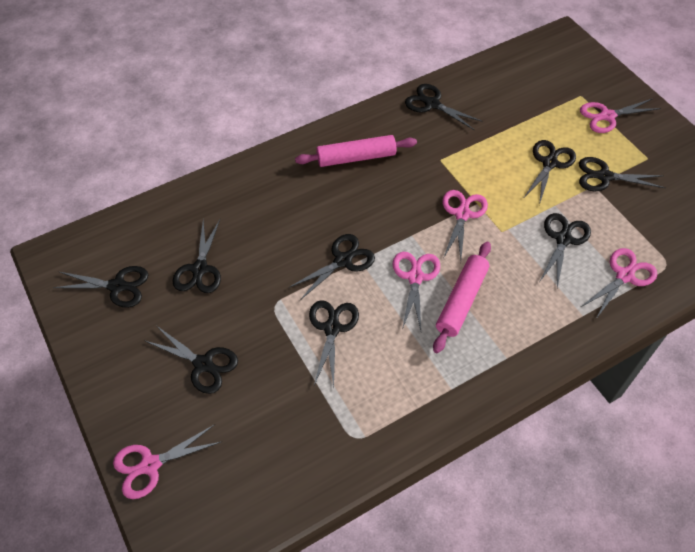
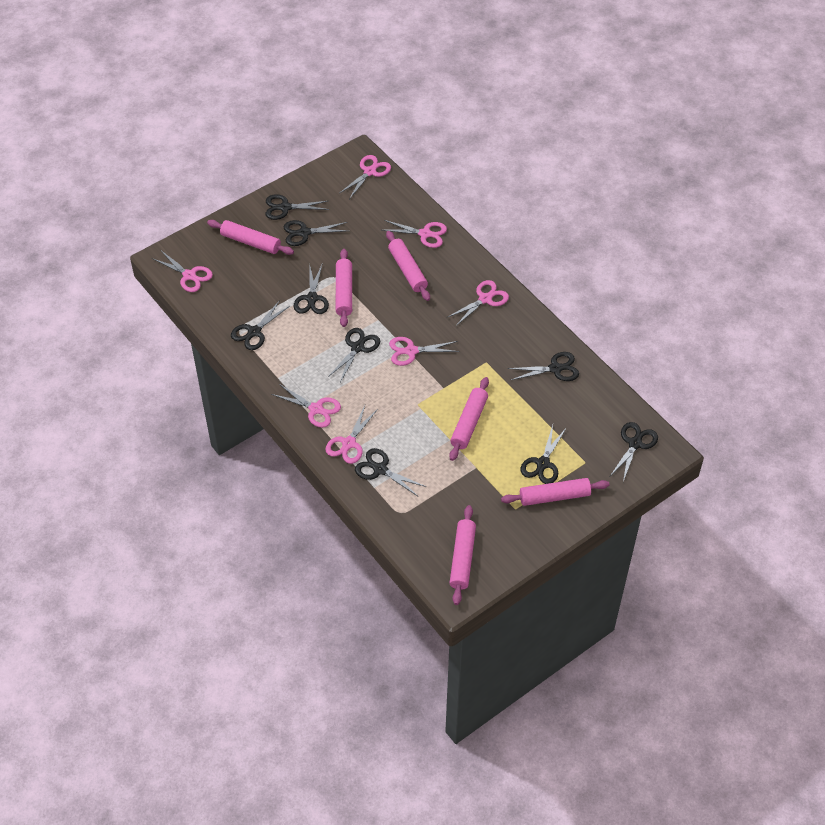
pink rolling pin: [295,135,417,167] [433,242,491,353] = 2 -> [207,220,294,255] [336,249,352,327] [386,231,430,301] [449,377,489,461] [450,505,476,605] [501,478,610,506] = 6
pink scissors: [113,424,221,499] [393,252,440,330] [442,190,488,260] [580,98,661,133] [581,248,658,319] = 5 -> [152,251,213,292] [271,384,341,428] [325,406,378,464] [340,155,391,199] [383,220,447,248] [389,337,459,366] [448,280,509,326] = 7

